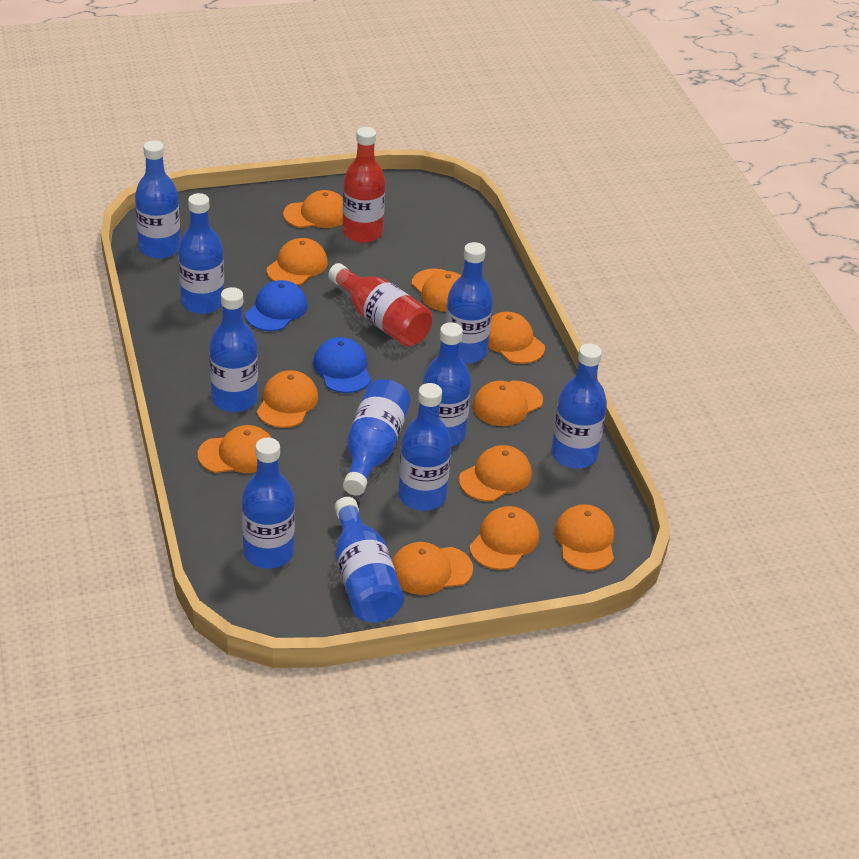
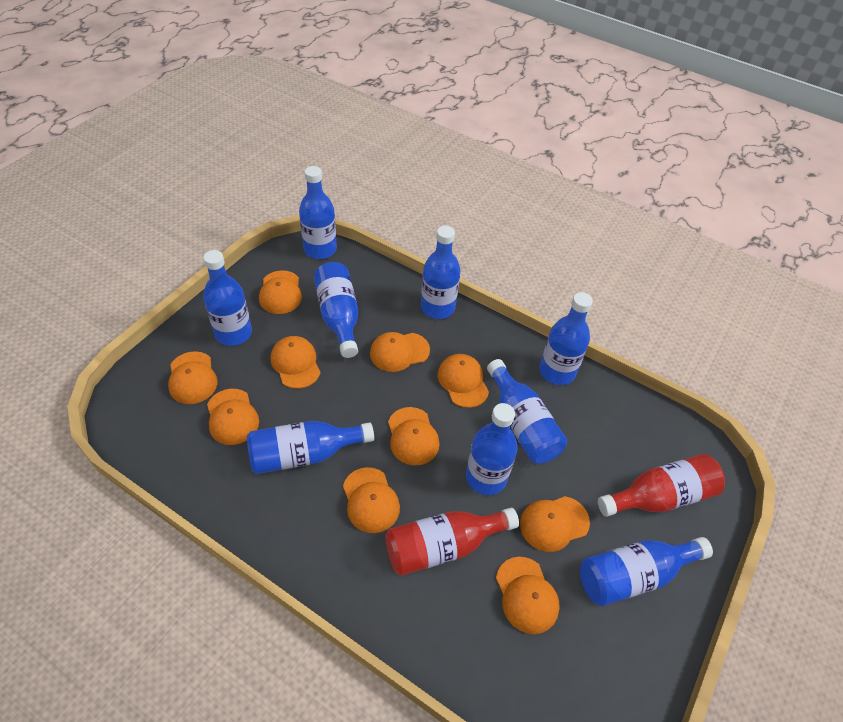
blue bottle: [135,140,180,259] [178,193,224,314] [209,287,258,412] [242,438,295,569] [334,497,404,622] [343,379,411,496] [398,383,452,511] [423,322,471,447] [445,242,493,364] [551,343,607,469] = 10 -> [203,250,252,346] [247,421,374,474] [299,166,337,259] [314,262,358,358] [421,226,460,319] [466,403,518,495] [487,359,567,464] [539,292,593,385] [580,537,713,606] = 9
blue cap: [245,280,308,331] [313,337,371,393] = 2 -> none = 0
orange cap: [198,425,272,473] [257,370,318,428] [267,238,328,285] [283,190,343,228] [392,542,473,595] [412,269,461,312] [459,445,532,501] [470,506,539,570] [473,381,543,426] [488,312,545,364] [555,504,614,571] = 11 -> [168,351,218,404] [207,389,259,445] [259,270,302,314] [270,336,321,389] [343,467,400,533] [370,332,430,372] [388,407,440,466] [438,354,489,408] [496,557,560,634] [520,496,590,552] = 10

